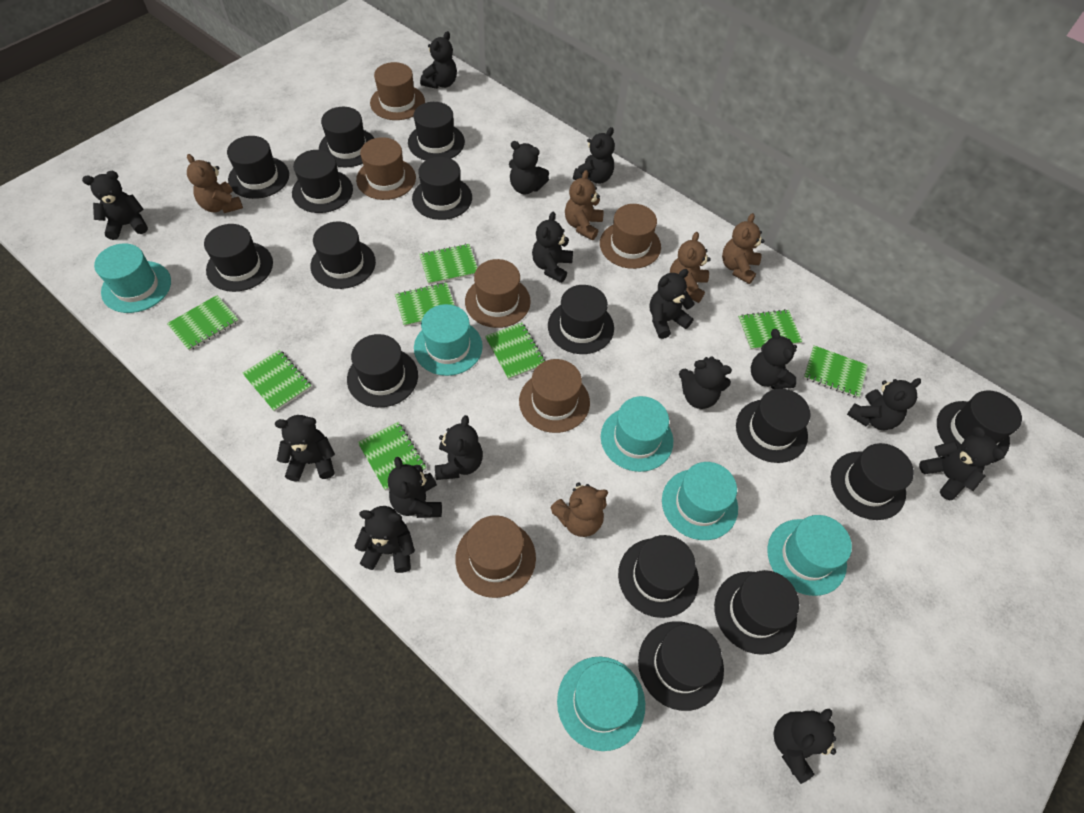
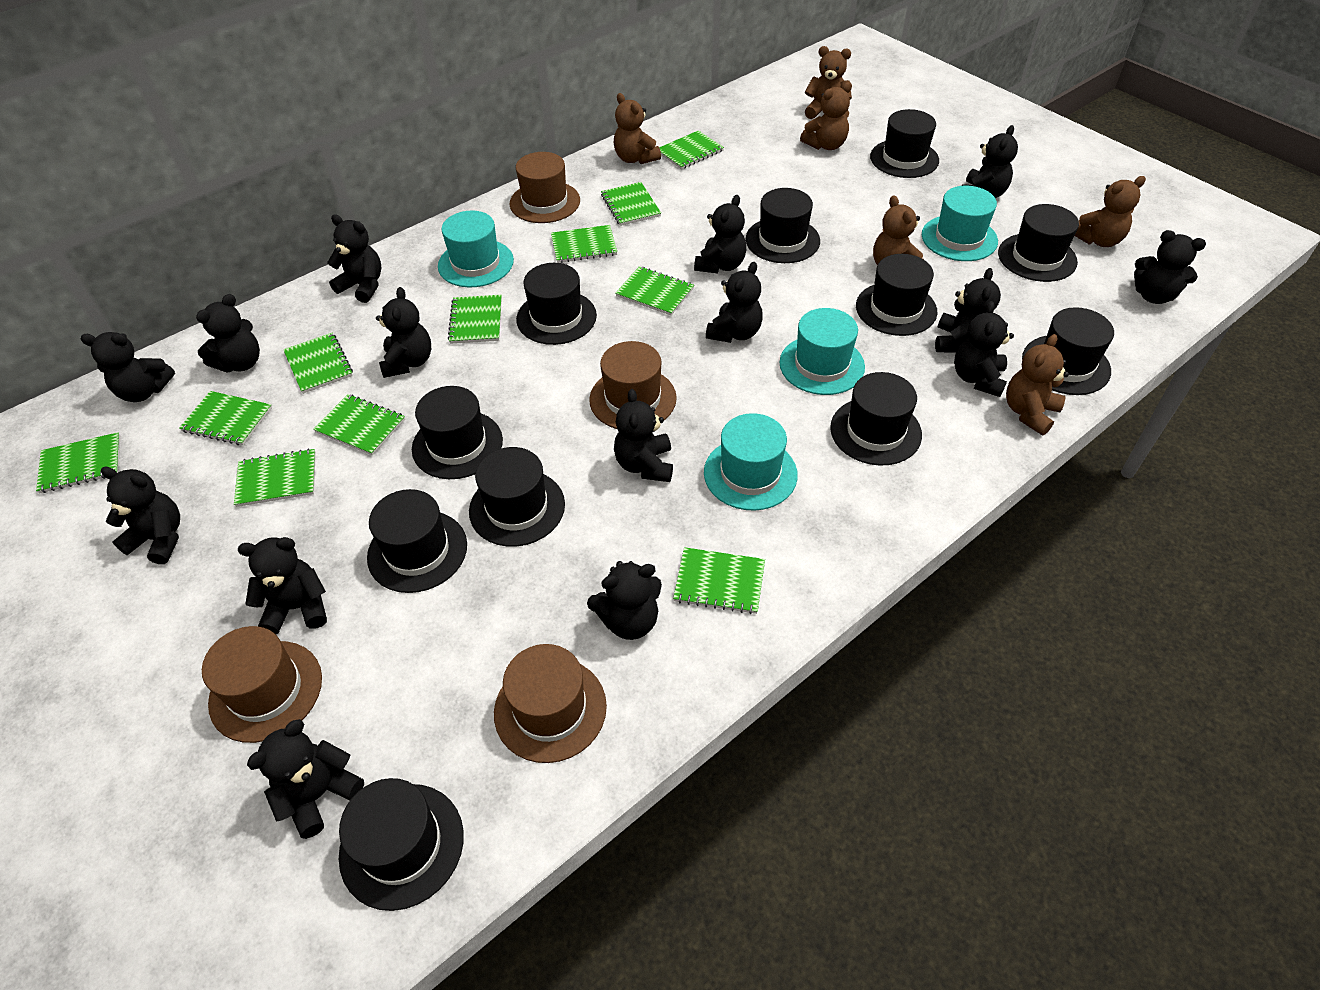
black hat: [204,224,273,292] [227,136,289,199] [292,150,353,213] [310,221,376,289] [319,107,374,168] [347,334,418,408] [408,102,465,161] [412,157,472,220] [548,285,614,354] [618,535,699,618] [638,621,724,711] [714,570,799,655] [736,389,811,463] [831,443,914,520] [937,390,1022,463] = 15 -> [339,778,464,911] [367,489,467,593] [412,386,503,479] [469,447,565,547] [516,263,597,345] [746,188,820,263] [830,372,922,466] [856,254,937,336] [870,109,939,178] [998,204,1079,282] [1022,307,1114,395] = 11
brown hat: [356,137,416,200] [370,62,425,120] [455,515,536,598] [465,259,531,328] [519,359,590,433] [600,204,661,269] = 6 -> [202,626,322,743] [494,644,607,763] [509,152,580,223] [589,341,677,429] = 4
brown teddy bear: [187,154,243,213] [550,482,608,537] [565,170,604,240] [670,232,711,303] [722,213,764,284] = 5 -> [614,93,661,164] [800,82,852,150] [805,46,852,119] [873,195,924,265] [1006,334,1069,435] [1075,176,1146,247] = 6
green notebook: [167,295,239,351] [242,350,312,412] [358,422,426,491] [395,282,455,327] [419,244,478,285] [485,322,546,380] [738,309,803,350] [804,346,868,398] = 8 -> [36,432,120,494] [179,391,272,445] [234,449,316,507] [283,333,353,394] [313,394,405,456] [448,295,502,344] [551,225,617,263] [601,182,661,226] [615,266,694,315] [659,130,724,170] [673,547,765,614] = 11
turquoise hat: [94,243,171,313] [414,304,483,376] [557,657,645,751] [601,396,673,472] [662,462,738,540] [767,515,852,596] = 6 -> [438,211,514,287] [704,413,798,511] [780,308,865,395] [922,186,998,261] = 4

